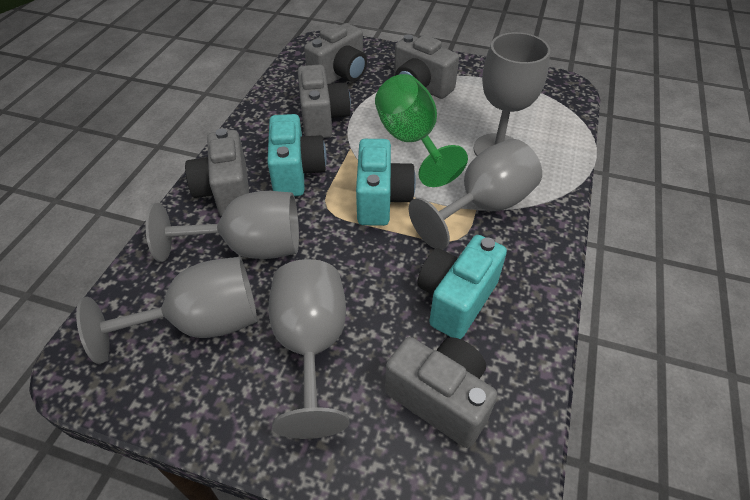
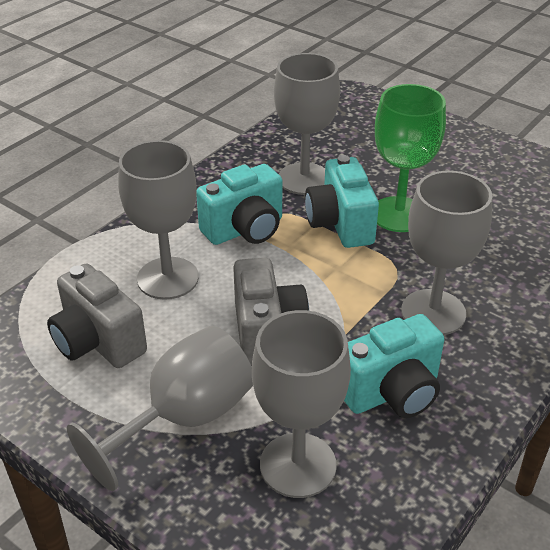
grey camera: [185,128,249,216] [298,65,351,138] [304,23,367,84] [385,337,497,448] [394,34,459,99] = 5 -> [47,264,147,368] [233,258,309,367] = 2

